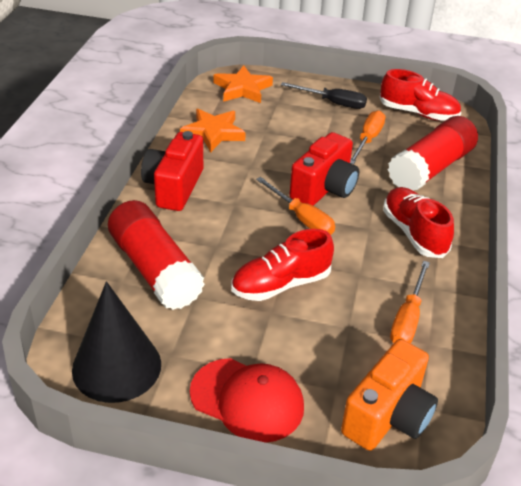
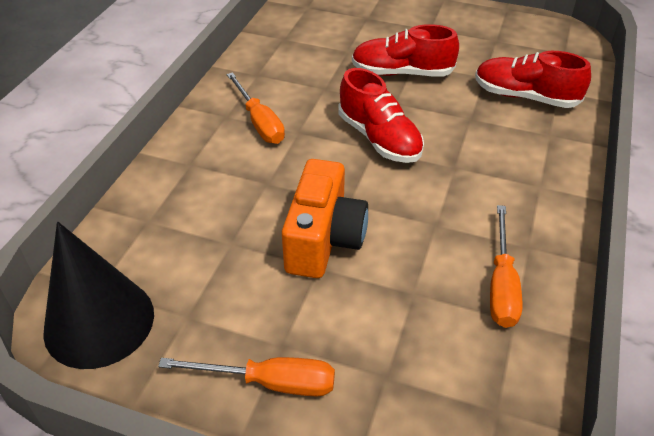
black screwdriver: [281,82,367,109] = 1 -> none = 0
orange star: [180,109,246,153] [214,65,273,103] = 2 -> none = 0
red camera: [141,131,203,211] [289,132,359,206] = 2 -> none = 0
red cap: [190,358,304,443] = 1 -> none = 0
red glue stick: [108,200,205,310] [388,116,478,191] = 2 -> none = 0

